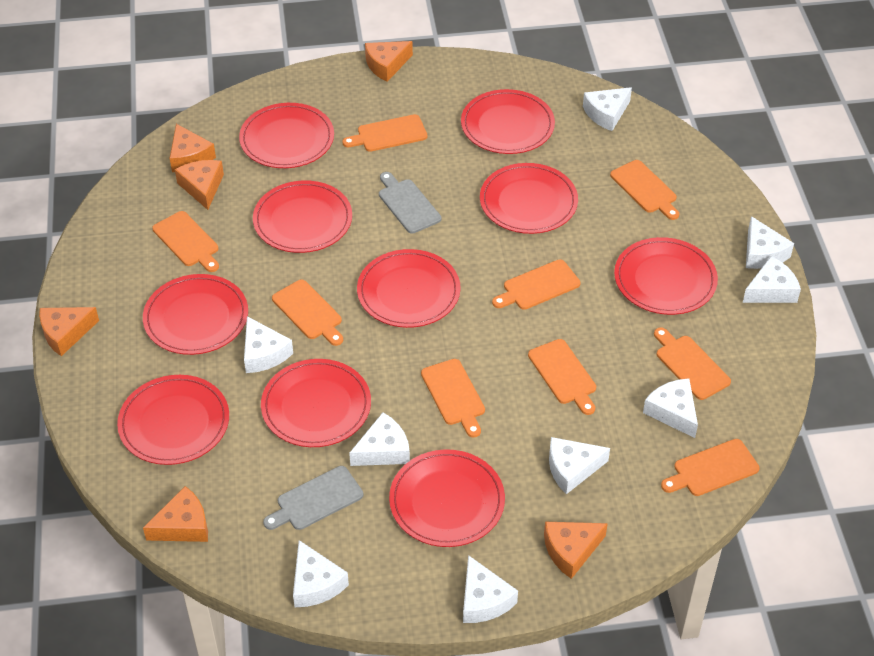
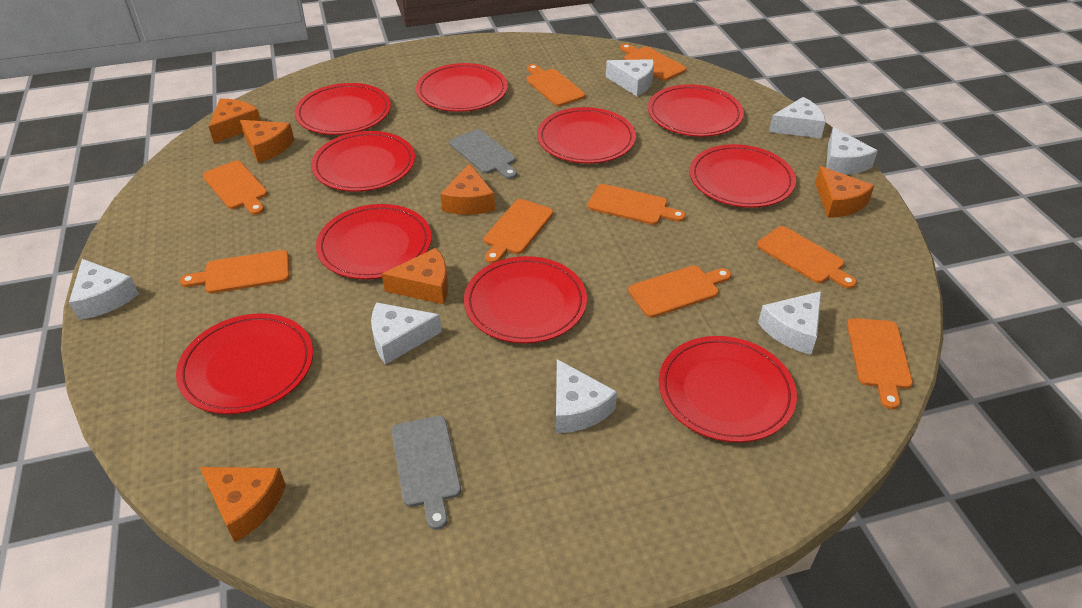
white cheese: [244,316,293,373] [293,540,349,607] [349,413,410,466] [463,555,518,623] [549,437,610,494] [583,87,632,131] [643,378,698,438] [743,256,801,303] [746,216,794,269] = 9 -> [69,259,139,320] [371,302,442,365] [556,359,617,433] [606,59,654,96] [758,291,822,355] [769,97,826,138] [826,127,878,175] = 7

